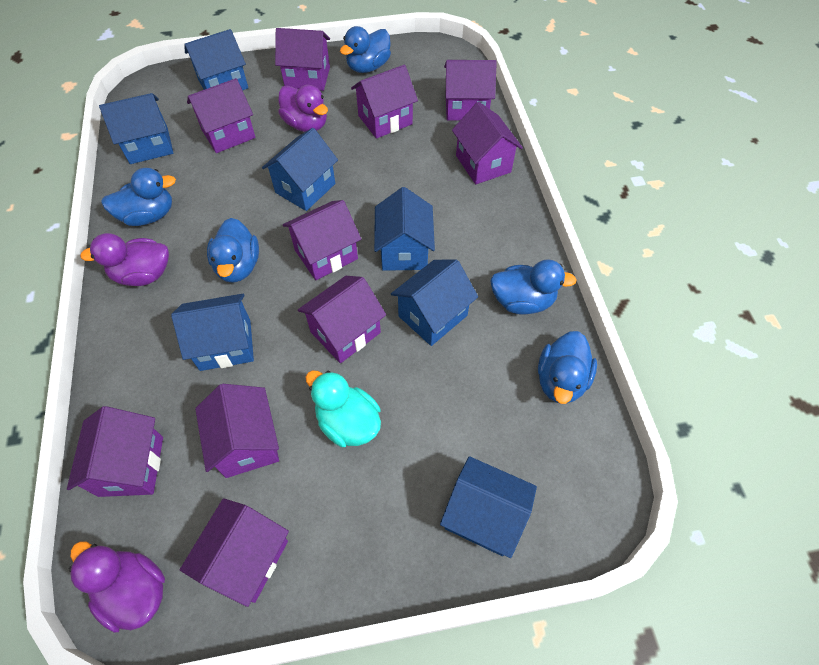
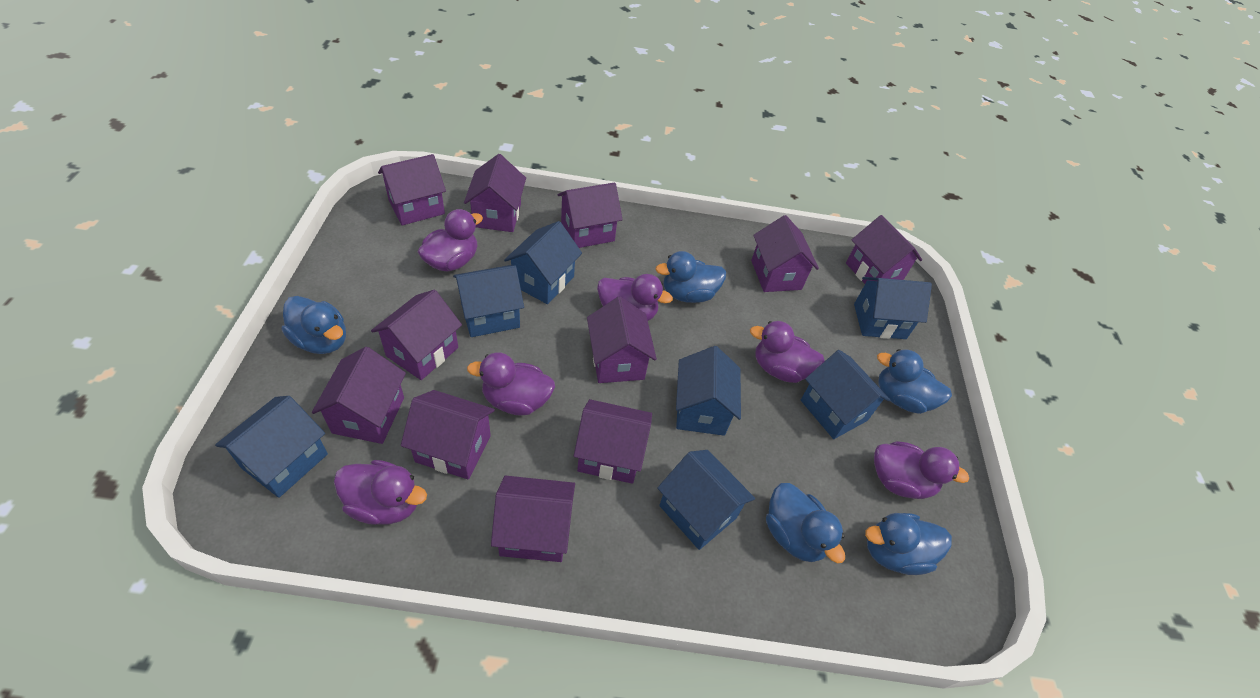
purple duck: [69,541,165,633] [80,233,169,286] [278,85,328,132] = 3 -> [334,460,427,525] [418,209,483,272] [467,352,555,415] [597,274,673,321] [750,321,825,383] [874,441,969,499] = 6
purple house: [67,406,163,497] [180,498,289,607] [187,78,256,153] [195,384,279,478] [275,28,330,91] [283,200,361,280] [298,276,386,363] [351,65,418,139] [444,60,497,121] [452,102,523,184] = 10 -> [312,347,406,444] [371,290,462,380] [378,154,446,225] [401,390,495,480] [464,154,526,232] [491,476,575,562] [557,182,623,248] [574,399,652,484] [587,296,657,383] [751,215,819,292] [846,215,922,284] = 11
turquoise duck: [306,370,381,447] = 1 -> none = 0

